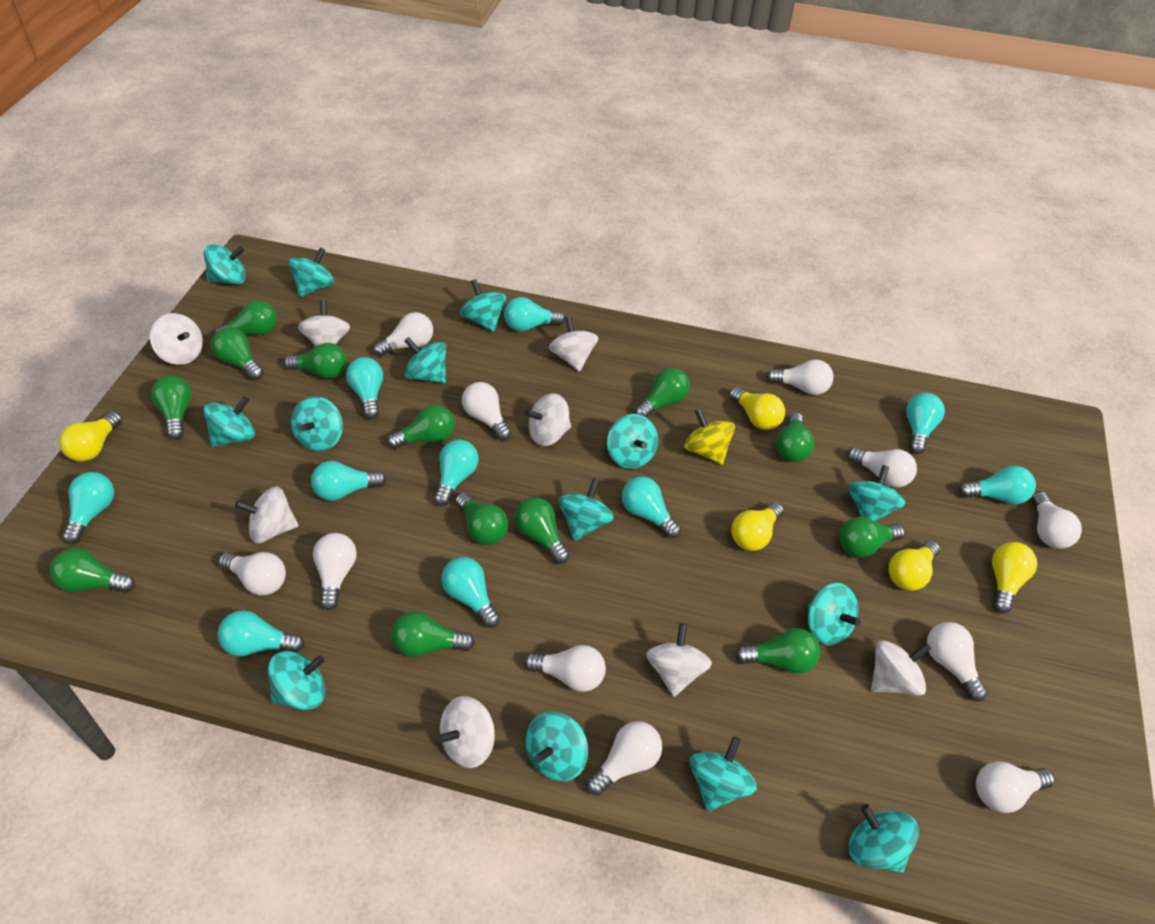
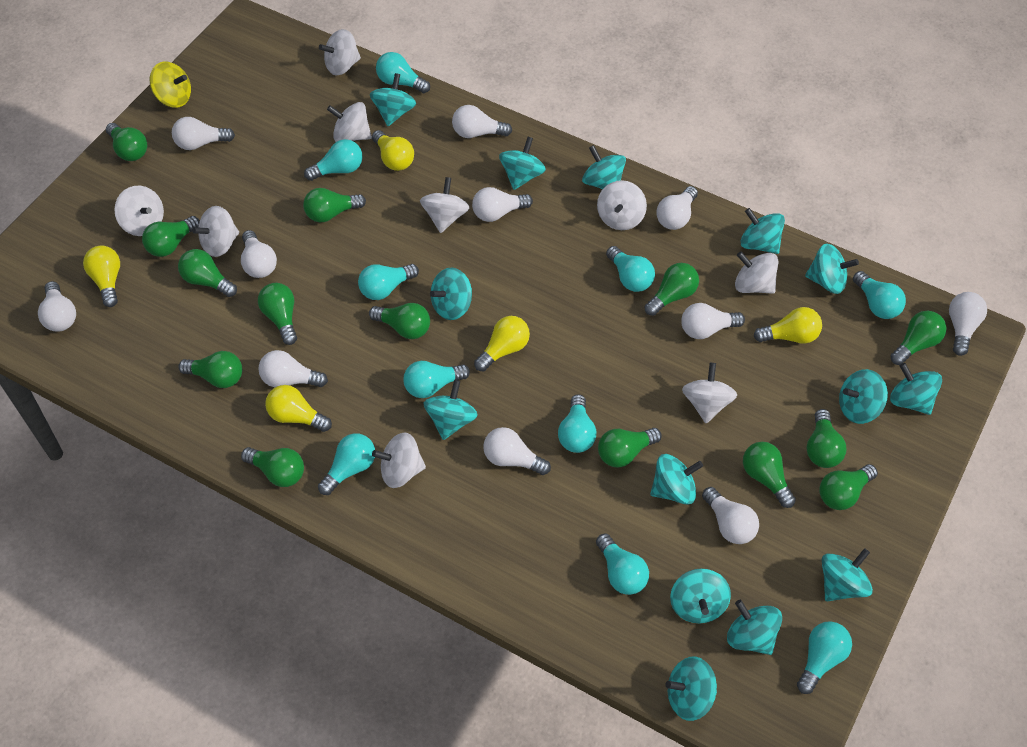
green light bulb: [50,548,135,593] [151,376,192,440] [211,327,263,380] [214,300,277,335] [284,343,347,379] [387,405,455,449] [391,611,475,657] [455,493,508,545] [514,497,570,564] [635,368,690,418] [735,628,820,674] [776,412,814,462] [839,517,905,558] = 13 -> [106,123,147,161] [142,216,200,257] [178,249,237,297] [178,351,242,388] [241,447,304,487] [258,283,297,345] [303,188,366,222] [369,303,430,339] [598,428,662,467] [645,263,699,316] [743,442,796,508] [806,409,847,468] [819,464,878,510] [890,311,947,365] = 14
white spinning top: [150,313,203,365] [235,487,299,543] [298,300,350,347] [437,696,495,768] [525,393,571,446] [549,316,599,372] [646,623,712,697] [871,640,932,696] = 8 -> [114,186,164,236] [192,206,239,257] [319,29,361,76] [327,102,372,142] [372,433,426,488] [420,177,469,233] [597,180,647,230] [682,363,737,423] [735,252,778,294] = 9

